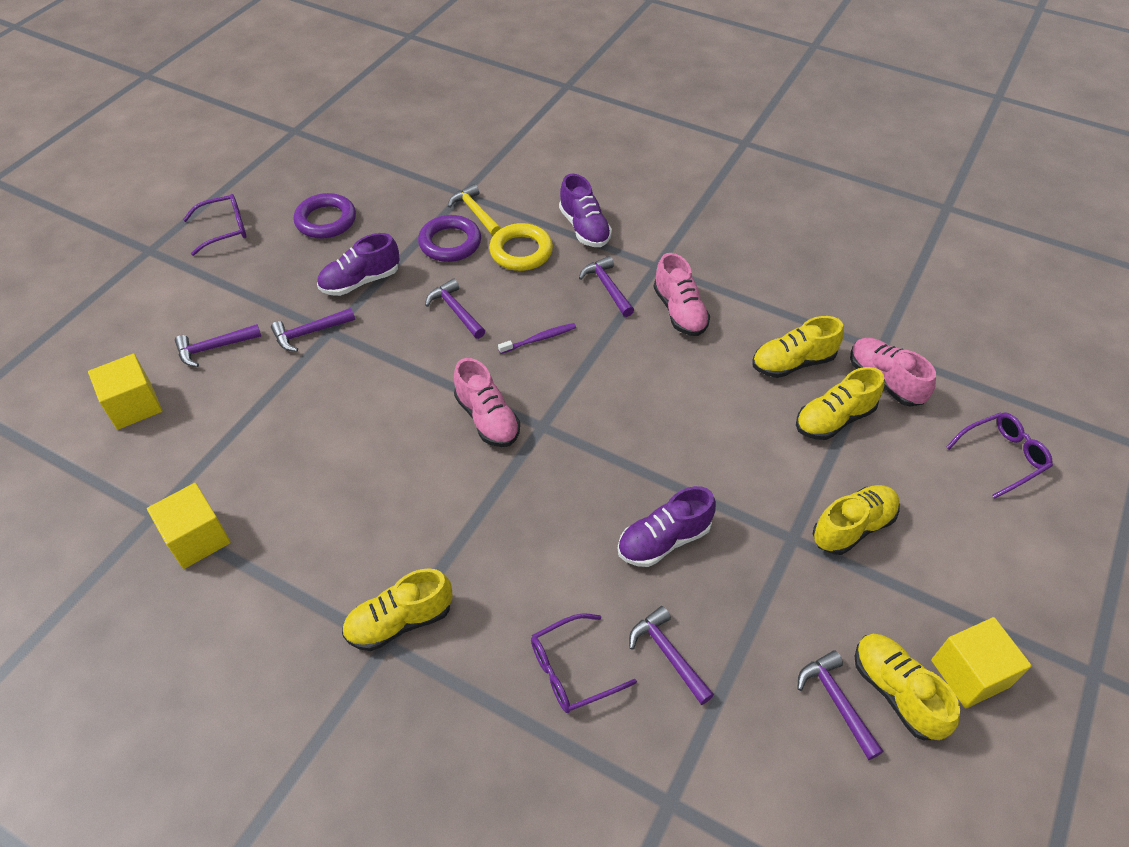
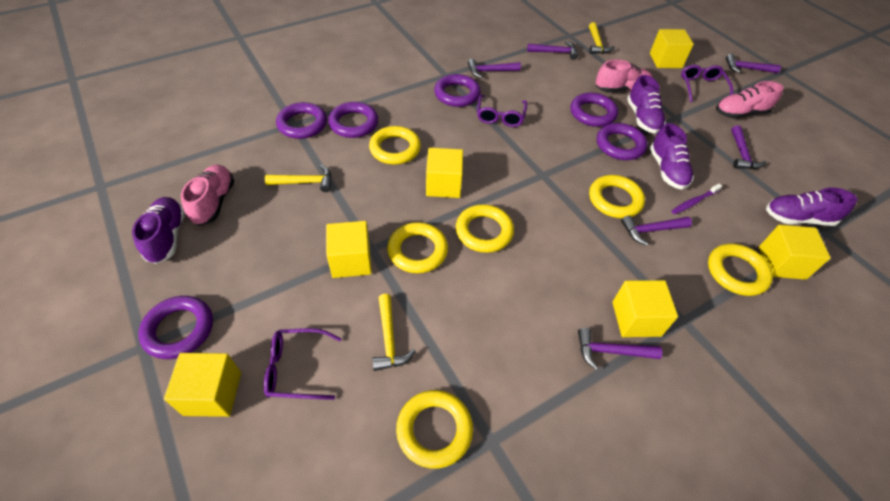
purple ring: [294,193,356,239] [418,215,481,262] = 2 -> [138,296,213,359] [276,102,327,139] [328,102,378,138] [434,74,481,107] [570,93,618,127] [597,123,648,160] = 6
purple shoe: [317,233,400,296] [559,174,612,247] [618,486,716,567] = 3 -> [132,197,185,264] [627,75,666,133] [650,123,694,190] [766,187,857,226] = 4
yellow cube: [88,354,162,430] [147,483,231,569] [931,617,1032,708] = 3 -> [164,353,241,417] [326,221,372,278] [426,148,463,198] [612,280,678,337] [650,29,694,68] [759,225,831,280] = 6
yellow hammer: [448,184,501,236] = 1 -> [265,165,331,192] [372,294,415,371] [589,22,615,54] = 3
yellow ring: [489,223,553,271] = 1 -> [369,126,421,165] [387,222,448,273] [396,390,473,469] [456,204,514,253] [589,175,645,218] [708,244,773,296] = 6
yellow shoe: [342,568,453,651] [752,316,844,378] [796,367,884,440] [813,485,900,555] [854,634,960,740] = 5 -> none = 0

